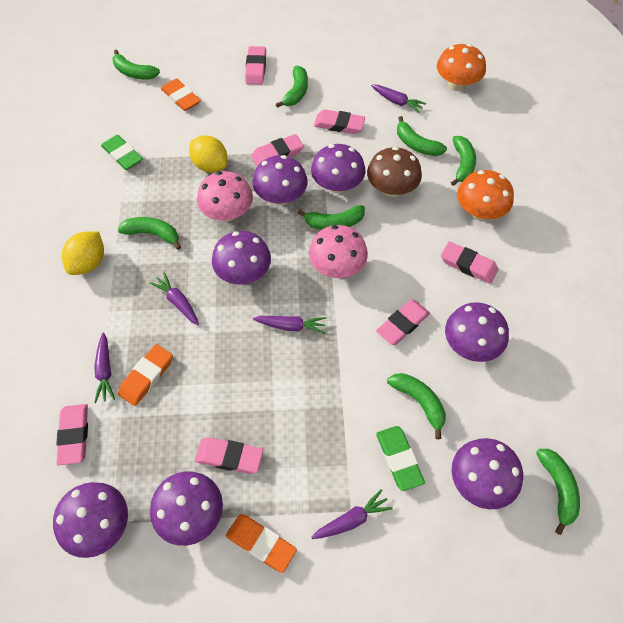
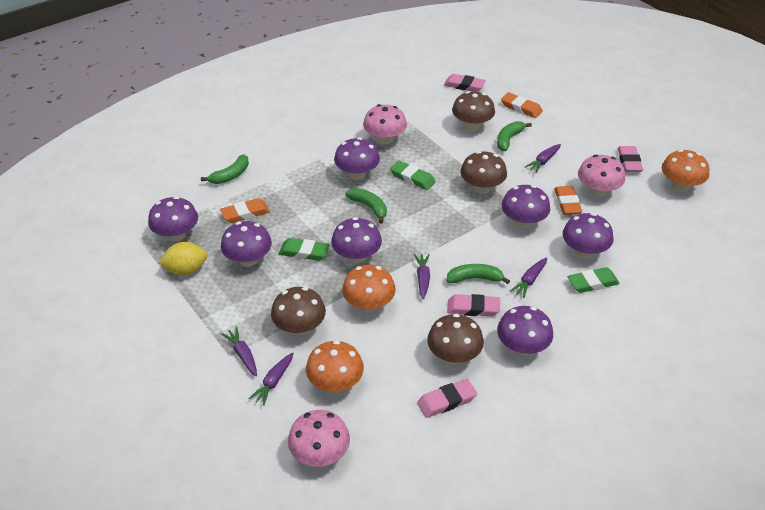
brown mushroom: [367,147,422,197] = 1 -> [271,287,326,336] [427,314,484,364] [452,91,495,131] [460,151,507,194] = 4
green banana: [113,49,160,80] [117,217,181,250] [276,66,308,108] [298,205,365,230] [387,373,446,439] [397,116,447,156] [451,136,476,186] [536,449,580,535] = 8 -> [201,154,249,184] [345,188,387,223] [447,264,510,284] [497,121,532,151] = 4
green eraser: [101,135,143,170] [376,426,425,491] = 2 -> [279,238,330,261] [390,161,436,190] [568,267,620,293] = 3
orange mushroom: [437,44,486,91] [457,170,514,220] = 2 -> [306,340,364,392] [342,265,396,312] [662,149,709,192] = 3
pink eraser: [56,404,88,465] [195,437,263,474] [245,46,266,85] [251,134,304,166] [314,109,365,134] [376,300,430,345] [441,242,498,284] = 7 -> [417,379,477,418] [444,74,486,92] [447,294,500,316] [617,146,643,172] = 4
pink mushroom: [197,171,253,222] [309,225,368,278] = 2 -> [288,410,350,467] [363,104,407,145] [578,155,625,197] = 3
yellow lemon: [62,231,104,275] [189,135,228,173] = 2 -> [159,242,208,275] = 1

